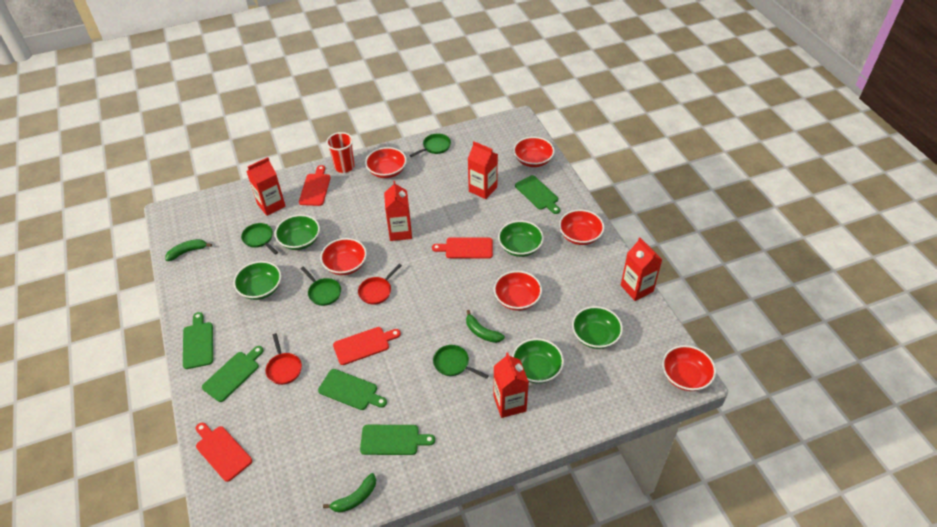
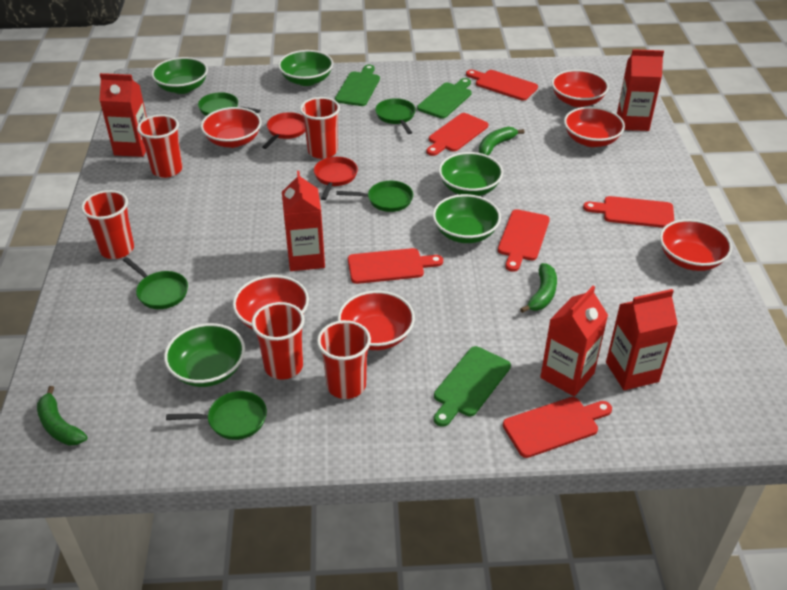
green cutting board: [183,312,213,369] [202,346,264,402] [318,369,387,410] [360,425,435,455] [515,175,560,214] = 5 -> [335,65,380,106] [417,78,472,119] [434,346,511,427] = 3
green pan: [241,223,278,255] [301,266,341,306] [410,134,451,157] [433,345,489,379] = 4 -> [123,257,188,309] [166,391,267,440] [198,92,261,116] [337,181,413,212] [375,98,416,134] = 5
red cup: [326,132,355,173] = 1 -> [81,190,134,259] [137,114,183,178] [252,302,305,379] [300,97,340,159] [317,320,371,399] = 5
red cutting board: [196,423,252,482] [299,165,331,206] [333,327,401,365] [432,237,493,259] = 4 -> [348,248,443,284] [426,113,489,156] [466,70,538,101] [498,209,550,272] [503,397,612,458] [583,196,674,228] = 6

